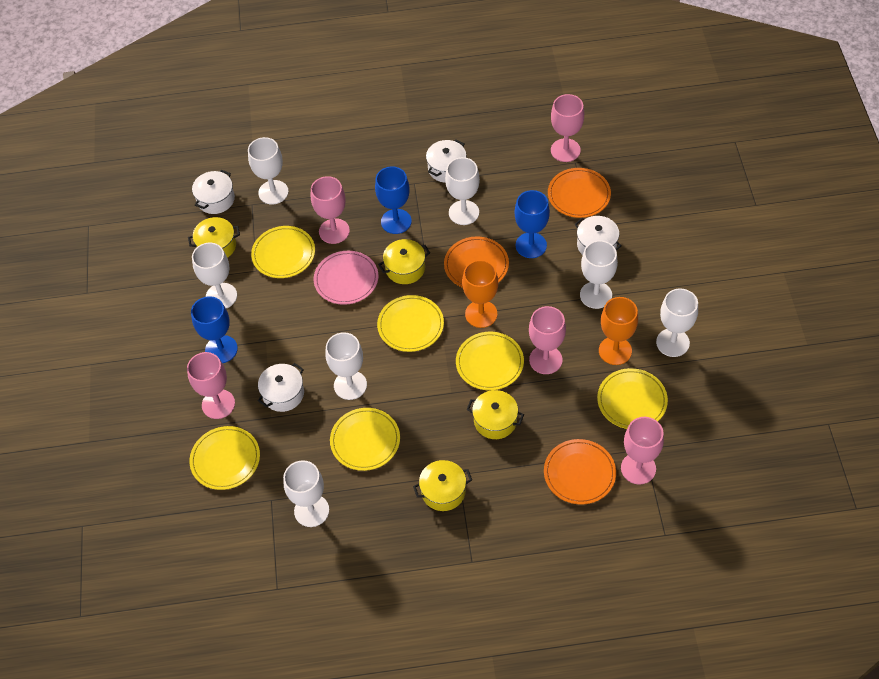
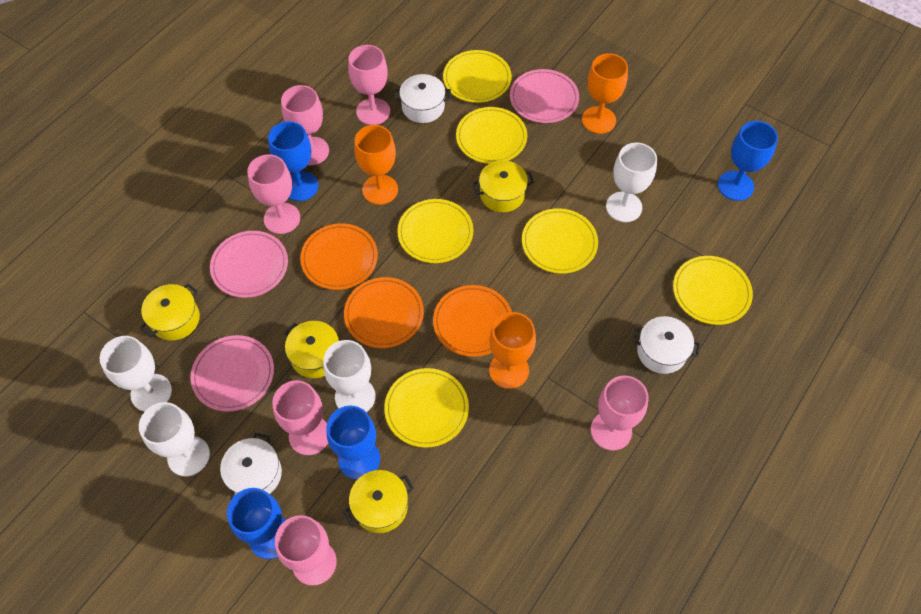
blue goblet: [191,296,238,363] [375,166,412,234] [514,190,550,258] = 3 -> [227,488,286,559] [268,121,318,201] [327,406,380,480] [718,121,778,201] = 4
orange goblet: [462,260,498,328] [599,297,638,365] = 2 -> [354,125,398,205] [489,312,536,389] [582,53,628,134] = 3
pink goblet: [187,352,235,419] [311,176,350,244] [529,306,566,374] [551,94,584,162] [621,417,664,485] = 5 -> [247,154,300,234] [272,381,328,455] [275,515,337,586] [281,85,329,165] [348,45,390,125] [591,375,648,451] = 6
pink plate: [314,251,378,305] = 1 -> [190,335,274,412] [210,231,288,298] [510,69,579,123] = 3
white goblet: [192,243,237,308] [248,137,289,205] [283,460,329,527] [326,332,367,400] [445,157,480,225] [580,240,618,309] [656,288,698,357] = 7 -> [100,336,172,411] [139,402,210,476] [323,340,376,412] [606,143,657,222] = 4
white pot: [192,170,235,214] [258,363,304,412] [426,139,466,183] [575,216,622,255] = 4 -> [220,433,282,499] [394,74,451,123] [632,316,700,374] = 3

